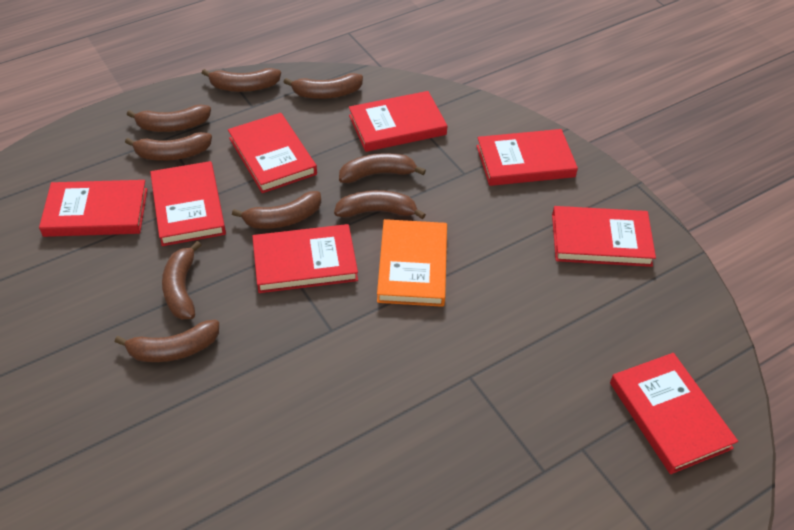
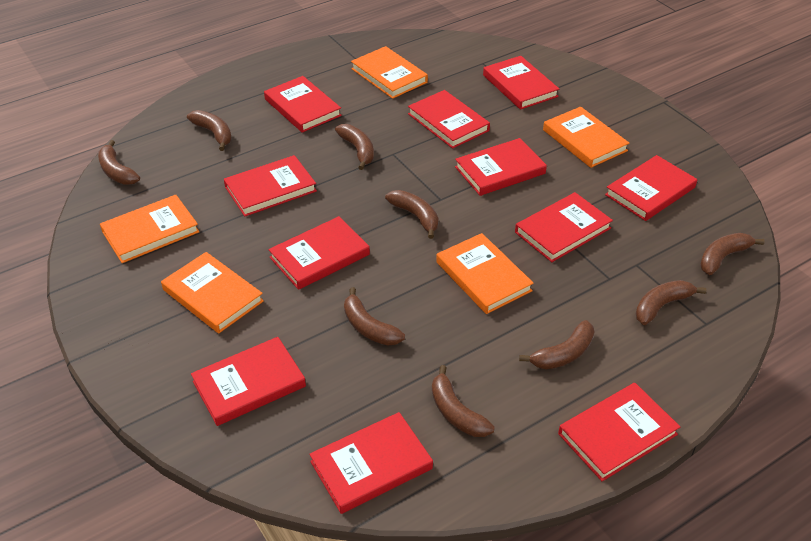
orange book: [377,219,447,307] = 1 -> [100,195,199,263] [161,252,264,333] [351,46,428,99] [436,233,534,314] [543,107,629,168] = 5
red book: [39,180,148,237] [150,161,226,246] [228,113,317,193] [252,224,358,293] [349,91,447,152] [476,129,578,186] [552,206,656,267] [610,353,738,474] = 8 -> [191,337,306,426] [224,155,317,217] [264,76,342,133] [268,216,370,290] [309,412,433,514] [408,90,490,149] [455,138,547,196] [483,56,559,110] [515,192,613,262] [558,383,680,482] [605,155,697,221] = 11

